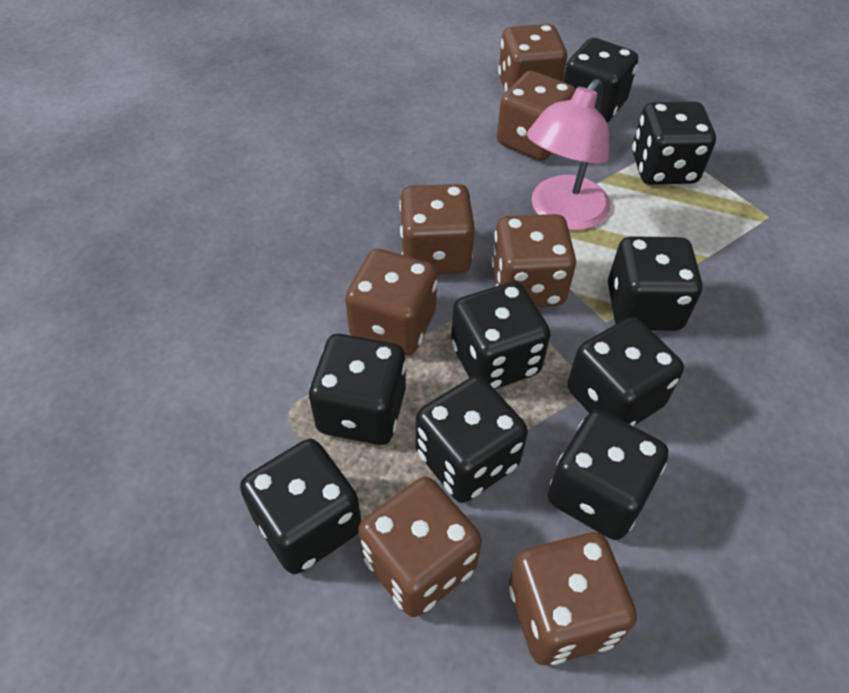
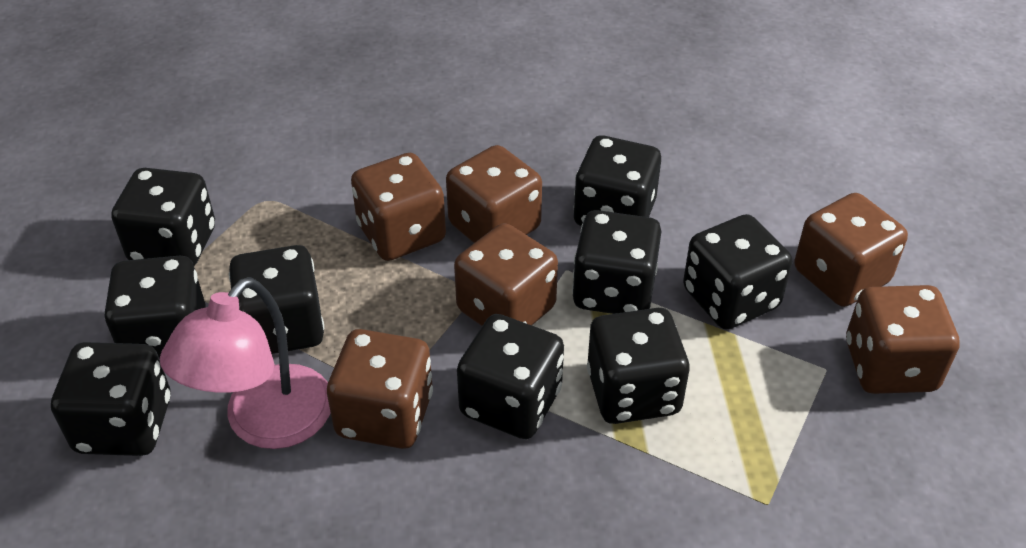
brown dice: [345,249,437,355] [358,477,482,617] [399,184,475,275] [491,214,576,307] [497,71,576,161] [498,24,567,92] [509,532,637,665] = 7 -> [327,329,433,449] [351,153,446,261] [446,145,542,243] [454,223,558,326] [794,193,908,307] [846,285,960,394] = 6

